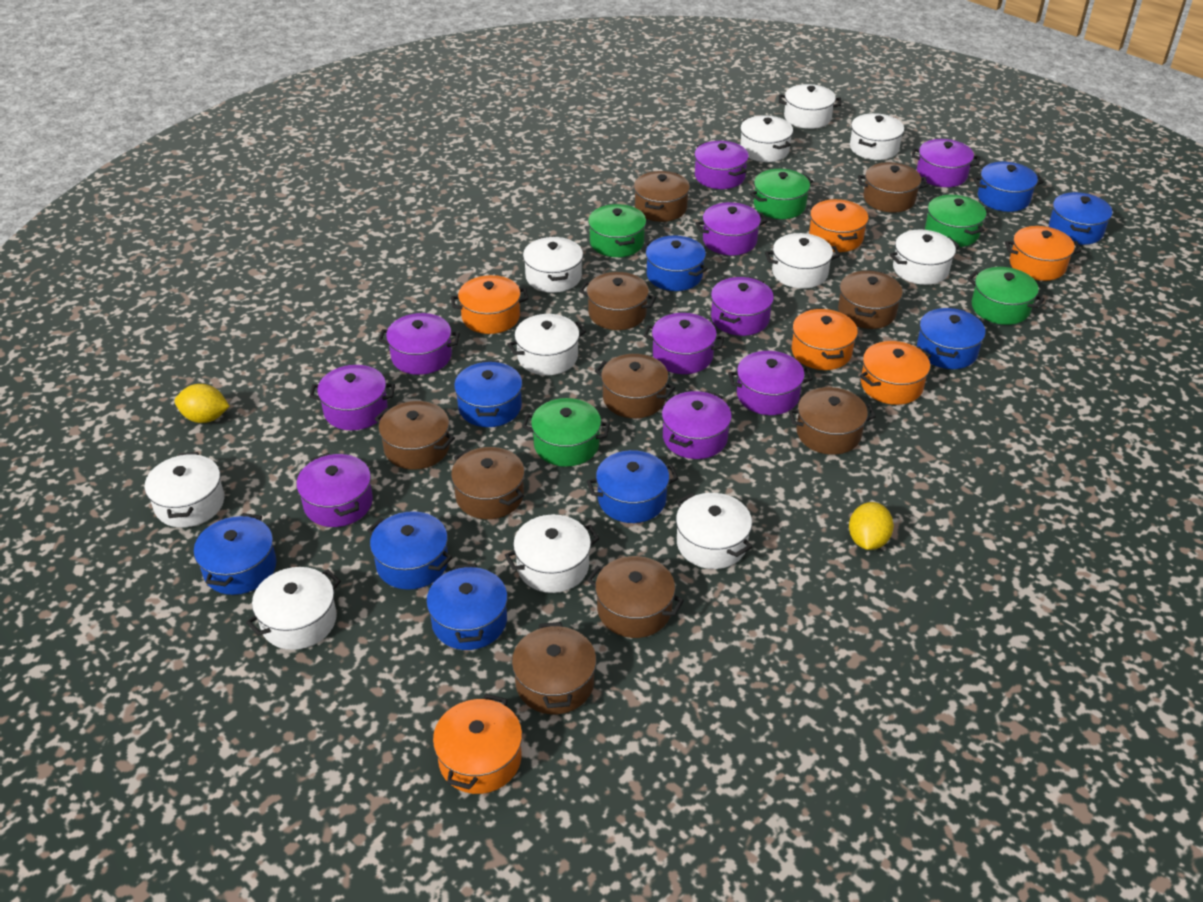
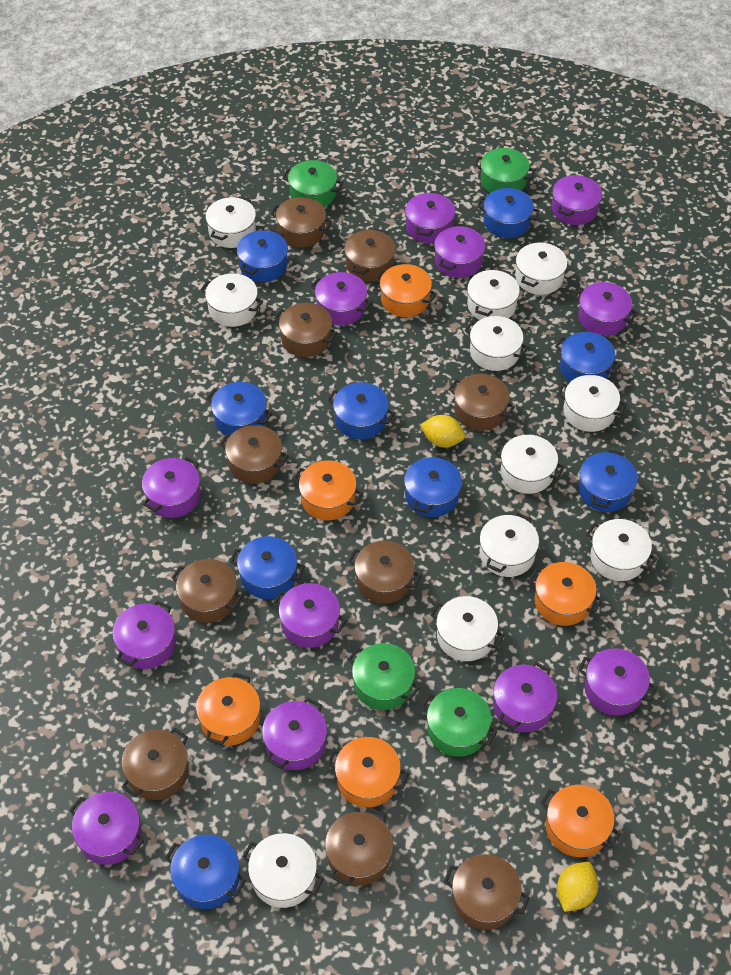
green pot: [522,398,610,467] [588,204,646,257] [750,169,813,219] [925,195,986,247] [967,267,1045,325] = 5 -> [282,160,343,207] [348,643,420,710] [421,688,497,757] [474,148,535,193] = 4
purple pot: [296,453,373,527] [309,365,395,430] [378,313,460,375] [644,313,725,374] [662,391,732,459] [694,141,749,189] [695,202,767,255] [711,277,774,336] [728,351,812,415] [912,139,980,187] = 10 -> [69,792,144,865] [112,600,176,669] [142,457,200,518] [262,697,327,770] [273,583,347,648] [311,272,372,325] [405,191,455,243] [434,226,485,278] [493,662,557,732] [552,175,602,225] [573,282,638,336] [578,648,657,716] = 12

